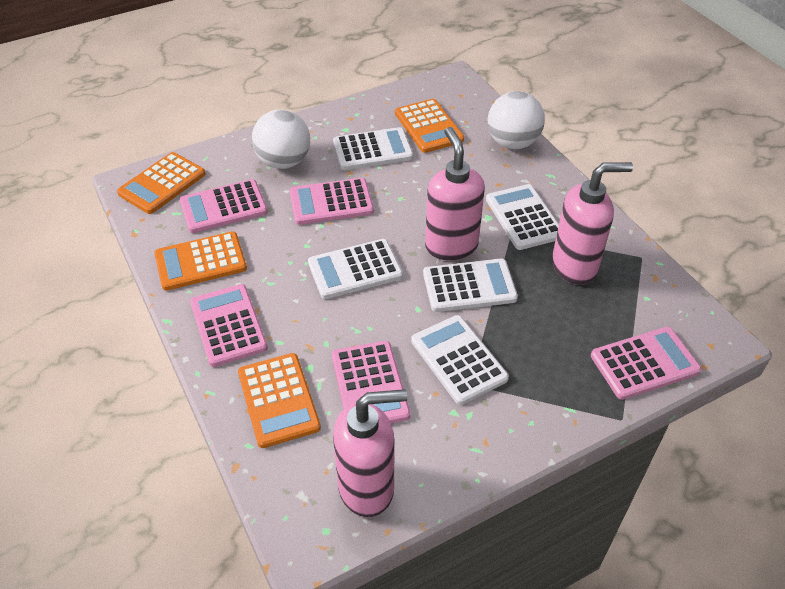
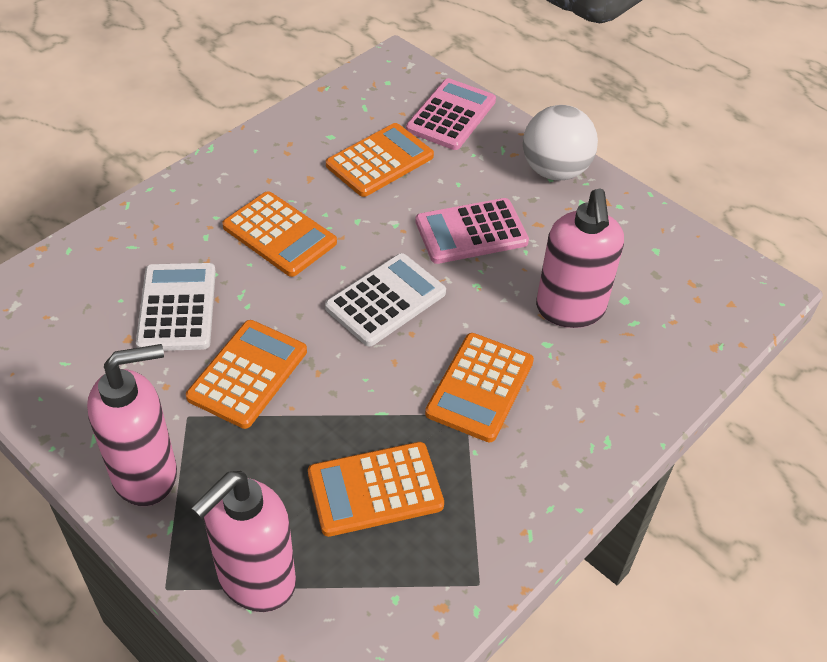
orange calculator: [117,152,206,214] [154,231,247,291] [238,353,321,448] [395,99,464,153] = 4 -> [186,320,307,429] [222,191,337,277] [308,442,444,537] [326,123,434,197] [425,333,534,442] = 5
pink calculator: [180,179,268,233] [190,284,268,367] [290,178,374,225] [332,341,410,423] [591,327,701,400] = 5 -> [406,78,496,150] [415,198,529,264] = 2
white ball: [252,110,310,169] [487,91,545,149] = 2 -> [523,105,598,181] = 1
white calculator: [308,239,403,299] [333,127,413,170] [411,315,509,405] [423,259,518,312] [486,184,559,250] = 5 -> [136,263,216,351] [325,253,446,346] = 2

